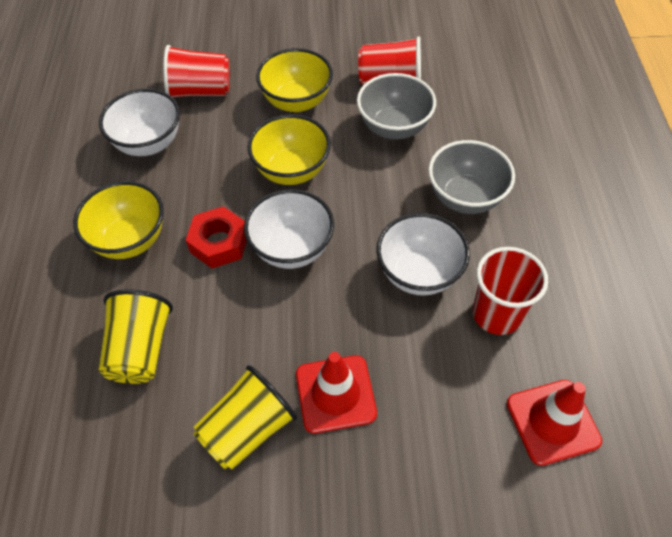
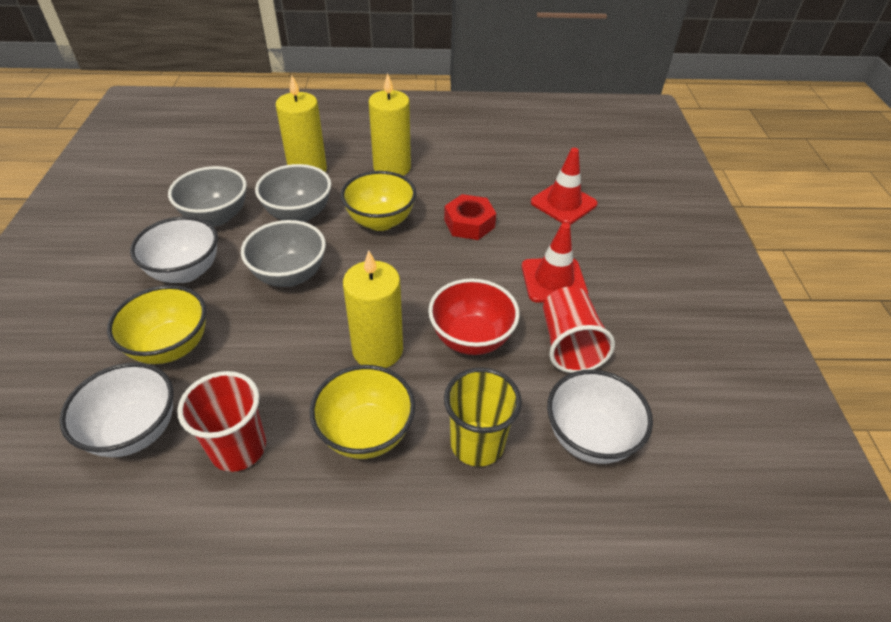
grey bowl: [357,73,436,140] [428,140,515,214] = 2 -> [168,166,247,226] [241,220,326,287] [255,164,331,222] = 3
red bowl: none = 0 -> [428,279,520,355] = 1
red cup: [163,45,230,97] [358,36,421,85] [473,247,548,335] = 3 -> [177,371,266,472] [543,287,615,373] = 2
yellow candle: none = 0 -> [275,76,327,172] [343,250,403,368] [369,73,411,176] = 3
yellow cup: [99,289,173,384] [193,365,297,470] = 2 -> [444,367,522,467] = 1

